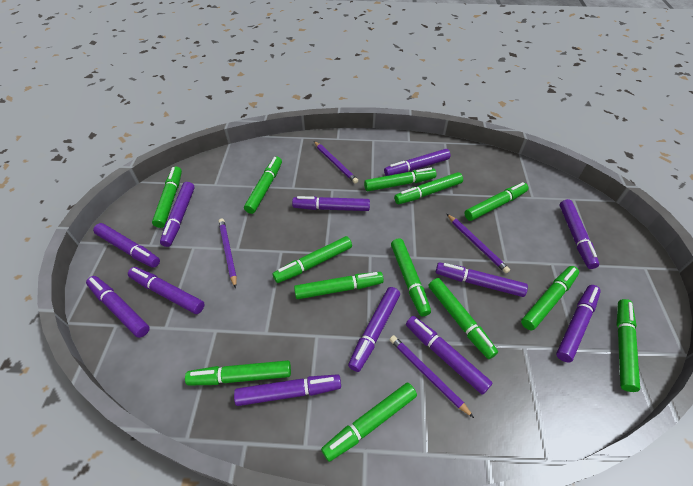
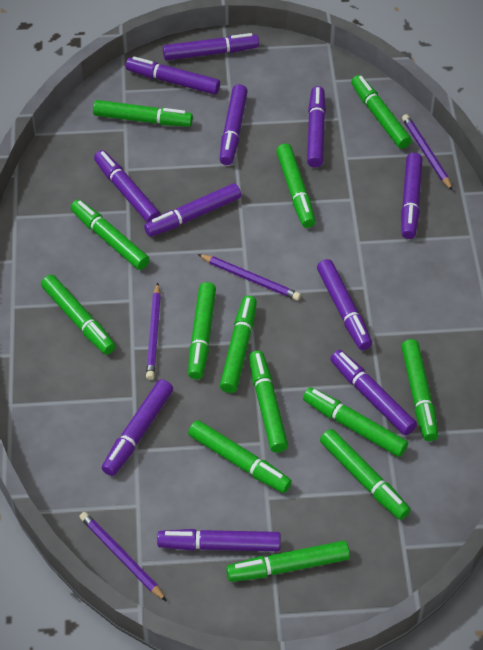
purple marker: [86,276,150,338] [93,223,160,268] [128,267,205,314] [160,182,195,247] [234,374,341,406] [292,196,370,211] [348,287,400,372] [384,149,451,176] [406,316,492,395] [436,263,528,297] [556,285,601,362] [560,199,600,269] = 12 -> [94,150,161,223] [102,379,173,476] [126,57,220,95] [144,183,241,237] [157,529,281,551] [163,33,259,60] [220,84,248,165] [307,86,326,168] [317,259,372,350] [330,350,417,436] [401,153,423,239] = 11

